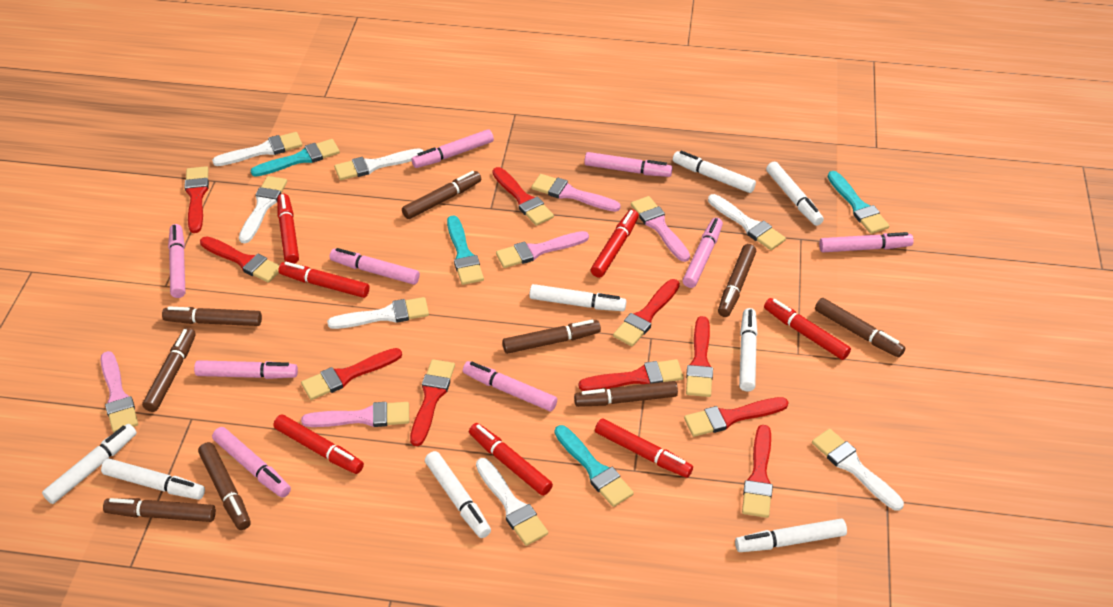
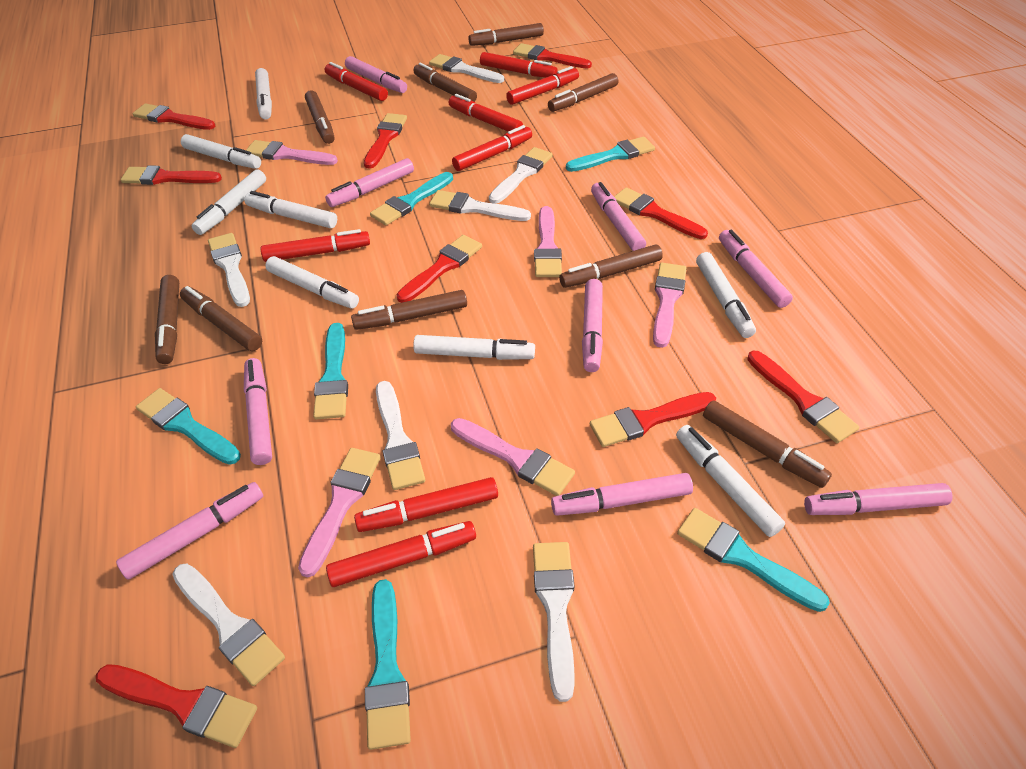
red brush: [185,166,209,233] [200,236,280,283] [301,348,402,400] [410,359,455,446] [493,167,554,226] [579,359,683,391] [613,279,680,346] [684,397,789,437] [686,316,713,397] [742,425,773,518] = 10 -> [96,664,257,748] [121,166,222,185] [132,103,216,130] [364,113,407,169] [396,235,482,303] [513,43,592,68] [590,392,716,447] [614,187,708,239] [747,351,859,443] = 9
red marker: [273,414,364,474] [277,194,299,264] [278,262,369,298] [469,423,553,496] [591,209,639,278] [595,418,693,478] [764,298,851,360] = 7 -> [261,229,370,262] [325,62,388,101] [326,521,476,587] [354,477,498,532] [449,94,523,131] [452,125,532,171] [480,52,558,78] [506,66,579,105] = 8
turquoise brush: [250,139,340,177] [447,215,484,285] [555,425,634,507] [828,171,889,234] = 4 -> [136,388,241,465] [313,323,348,419] [365,579,411,750] [370,172,453,225] [566,137,655,172] [677,508,830,612] = 6

